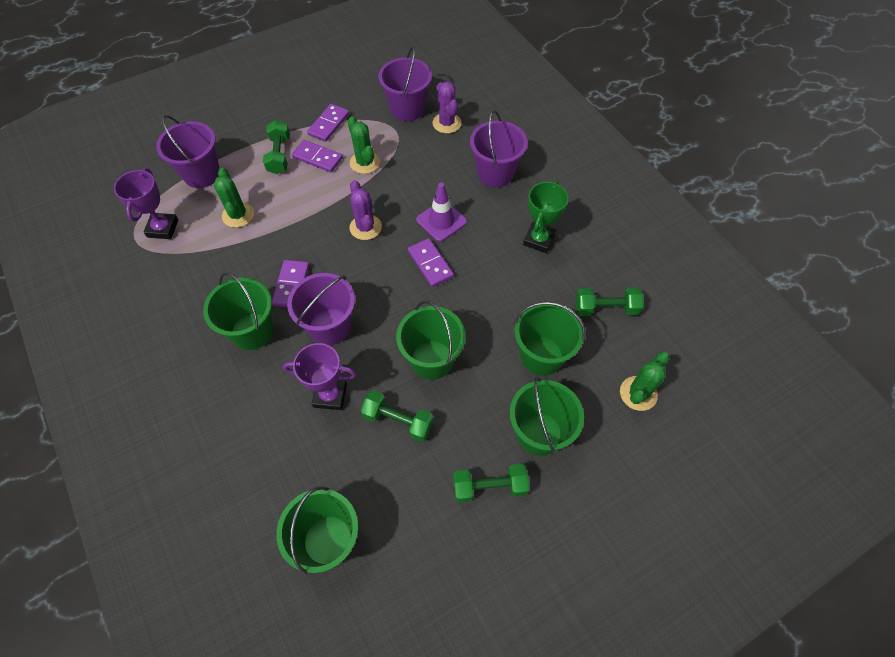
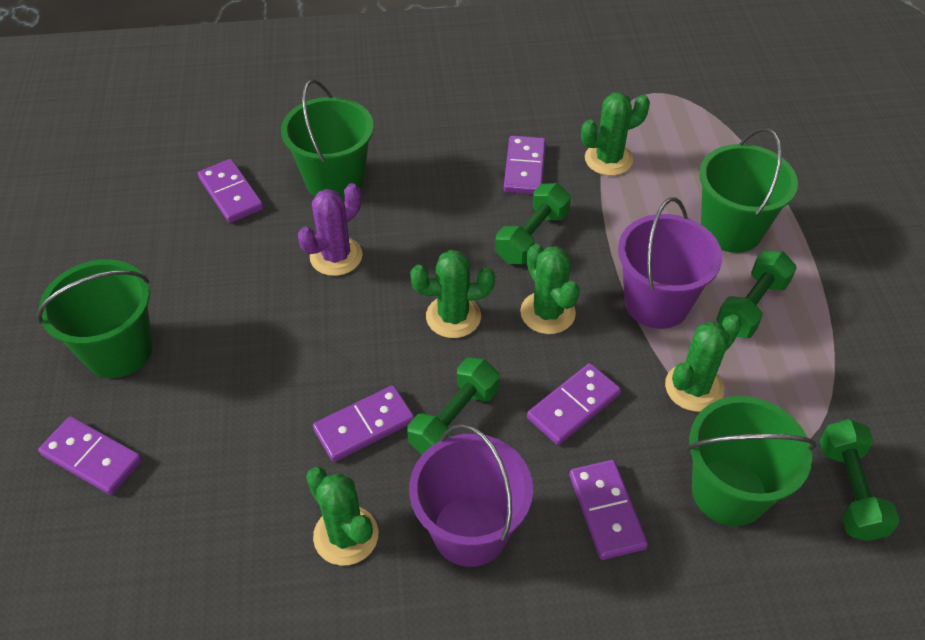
green bucket: [203,272,274,350] [276,486,358,574] [396,300,466,380] [510,377,584,456] [514,302,586,376] = 5 -> [37,259,153,378] [281,79,374,200] [687,396,816,526] [699,128,798,253] = 4
green cactus: [214,168,254,228] [348,116,380,174] [620,351,670,411] = 3 -> [306,467,378,566] [410,250,495,338] [520,244,580,334] [581,92,650,176] [665,314,742,412] = 5
green trophy: [523,181,568,253] = 1 -> none = 0
purple bucket: [156,115,220,188] [287,273,355,345] [378,46,432,121] [470,110,528,187] = 4 -> [409,424,533,567] [618,197,722,329] = 2
purple cactus: [349,180,382,240] [433,81,461,134] = 2 -> [298,183,363,276] = 1
purple domino: [272,260,309,307] [292,140,343,172] [307,104,349,142] [408,238,454,287] = 4 -> [38,416,142,495] [198,159,264,223] [313,385,415,462] [504,136,546,194] [527,363,621,445] [569,460,648,560] = 6
purple traffic cone: [416,183,467,242] = 1 -> none = 0
purple trophy: [114,168,178,239] [283,343,356,410] = 2 -> none = 0

